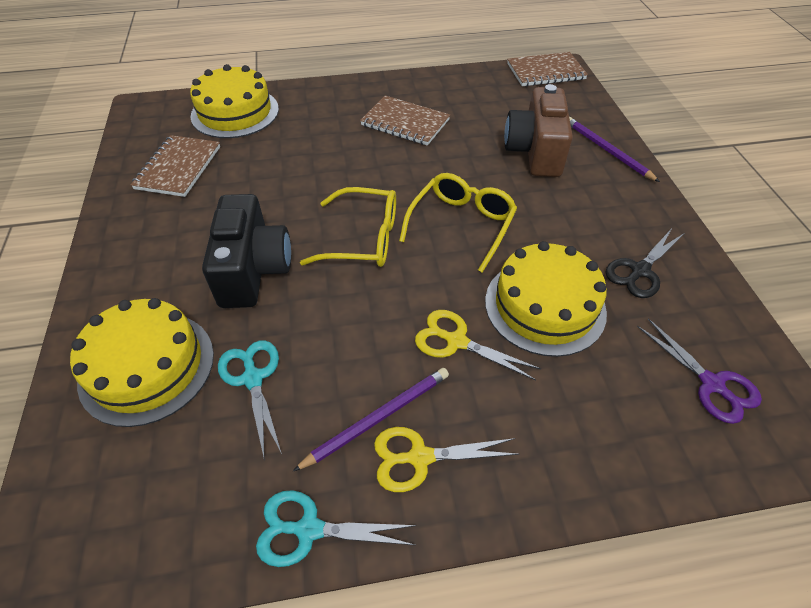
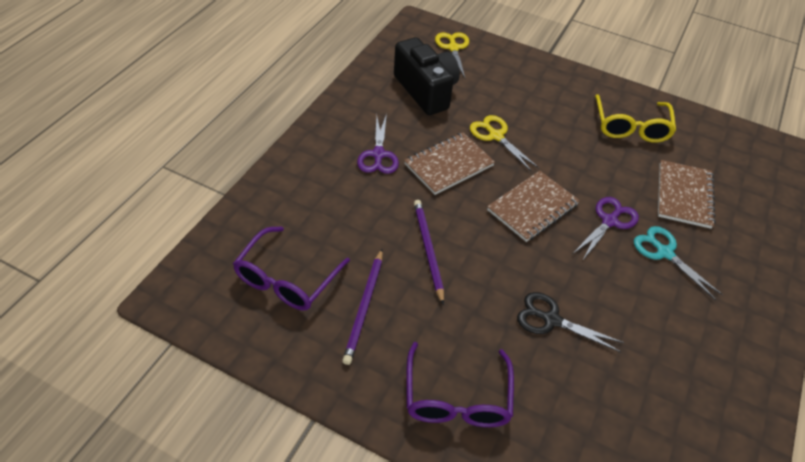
brown camera: [504,84,573,177] = 1 -> none = 0
purple glasses: none = 0 -> [233,226,350,310] [406,342,514,427] = 2
purple scissors: [637,318,762,424] = 1 -> [357,114,399,174] [573,197,639,261] = 2
turquoise scissors: [218,340,282,457] [256,490,417,567] = 2 -> [634,226,723,300] = 1
yellow cake: [70,298,214,427] [190,64,279,138] [485,241,607,357] = 3 -> none = 0
yellow glasses: [300,187,396,267] [399,173,517,273] = 2 -> [595,94,676,143] = 1

